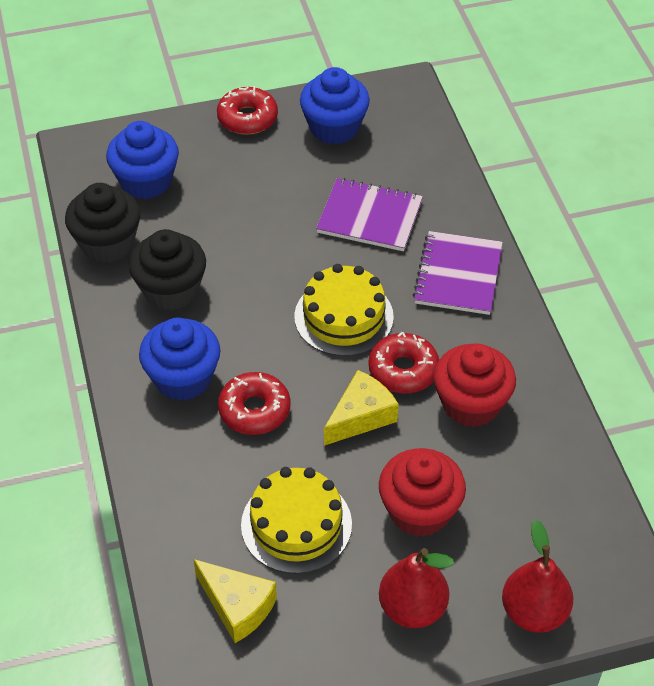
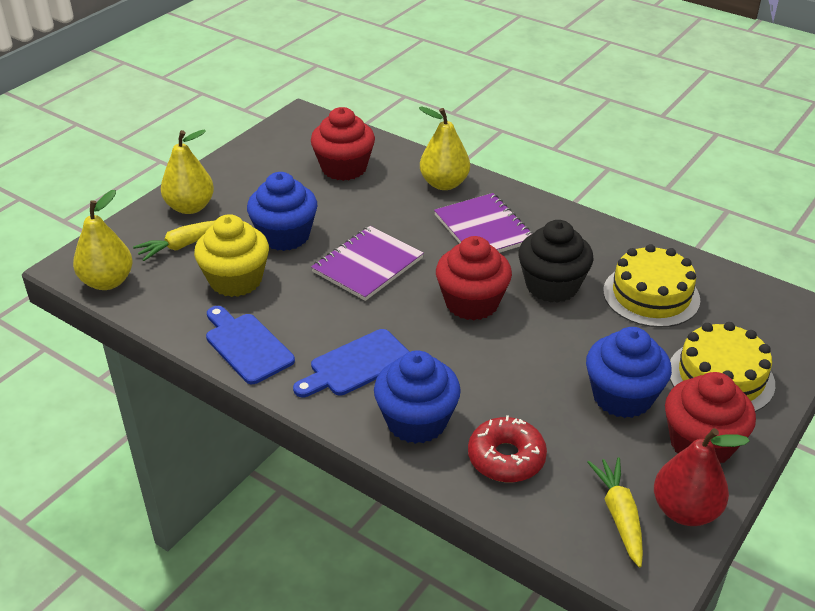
black cupcake: [65,183,140,263] [129,229,206,310] = 2 -> [519,220,594,303] = 1
blue cutting board: none = 0 -> [206,306,295,384] [293,329,409,397] = 2
red cupcake: [379,448,466,537] [434,343,516,427] = 2 -> [311,107,375,181] [436,236,512,320] [665,372,756,463] = 3
red donut: [217,86,278,135] [218,372,290,435] [369,332,439,393] = 3 -> [468,415,547,482] = 1
red pear: [379,548,454,628] [502,520,574,633] = 2 -> [654,428,750,526] = 1
yellow carrot: none = 0 -> [133,220,215,261] [587,457,643,568] = 2
yellow cheese: [193,559,277,643] [324,370,399,446] = 2 -> none = 0
yellow cupcake: none = 0 -> [194,214,269,297] = 1
yellow pear: none = 0 -> [73,190,133,290] [161,130,214,214] [419,106,470,190] = 3

